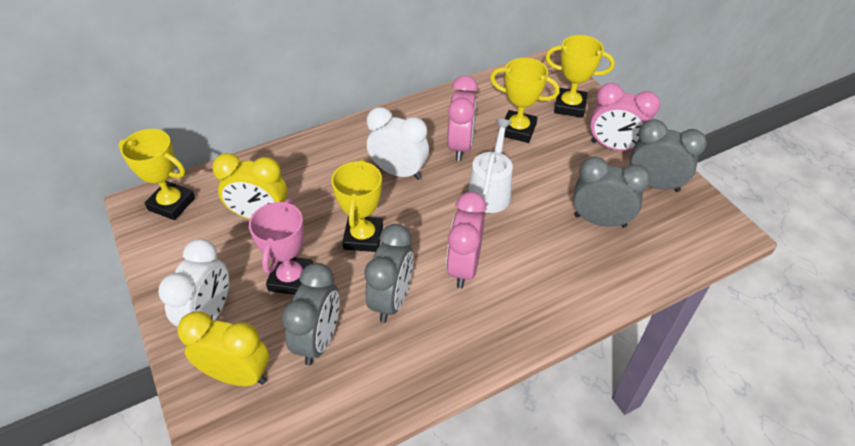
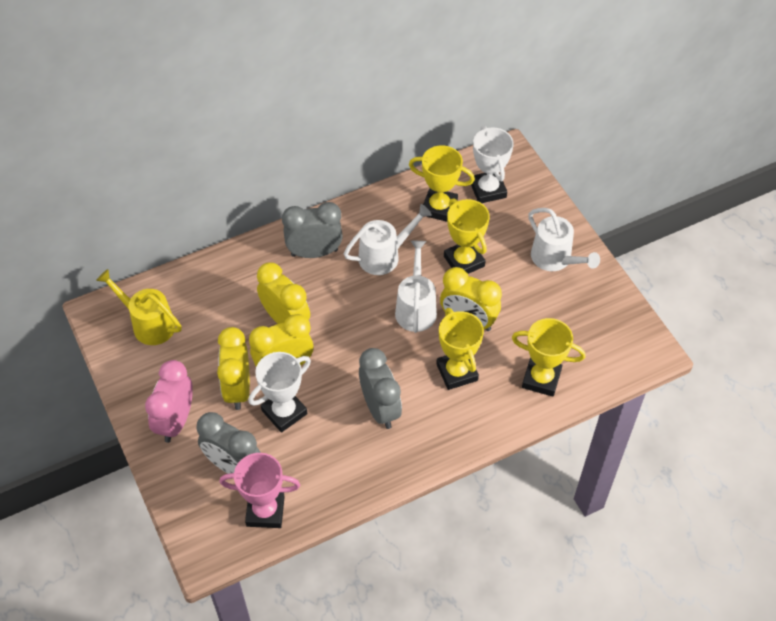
grey clock: [282,263,340,365] [364,224,414,323] [573,156,650,227] [630,119,707,192] = 4 -> [197,412,261,474] [282,202,343,258] [359,348,402,429] = 3
pink clock: [446,192,486,288] [447,75,478,161] [590,83,660,151] = 3 -> [145,360,193,443] = 1
white clock: [158,239,229,327] [367,107,429,180] = 2 -> none = 0
white trophy: none = 0 -> [248,352,311,432] [471,126,514,203] = 2
white watering can: [468,118,513,213] = 1 -> [344,204,432,275] [395,241,437,333] [528,208,600,271] = 3
yellow clock: [177,311,269,386] [212,153,288,219] = 2 -> [217,327,250,410] [249,314,313,367] [257,262,310,324] [440,267,502,331] = 4
yellow watering can: none = 0 -> [96,269,182,345] = 1

